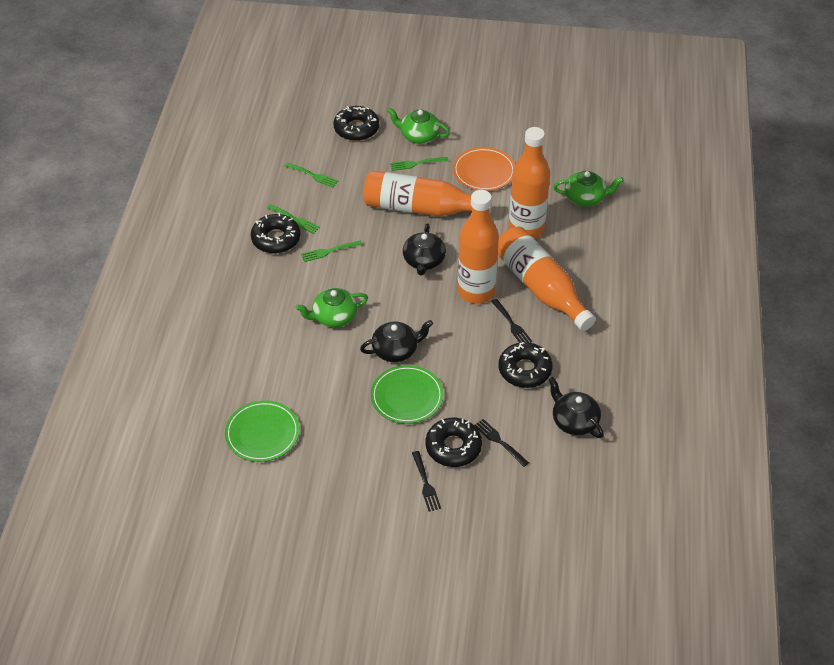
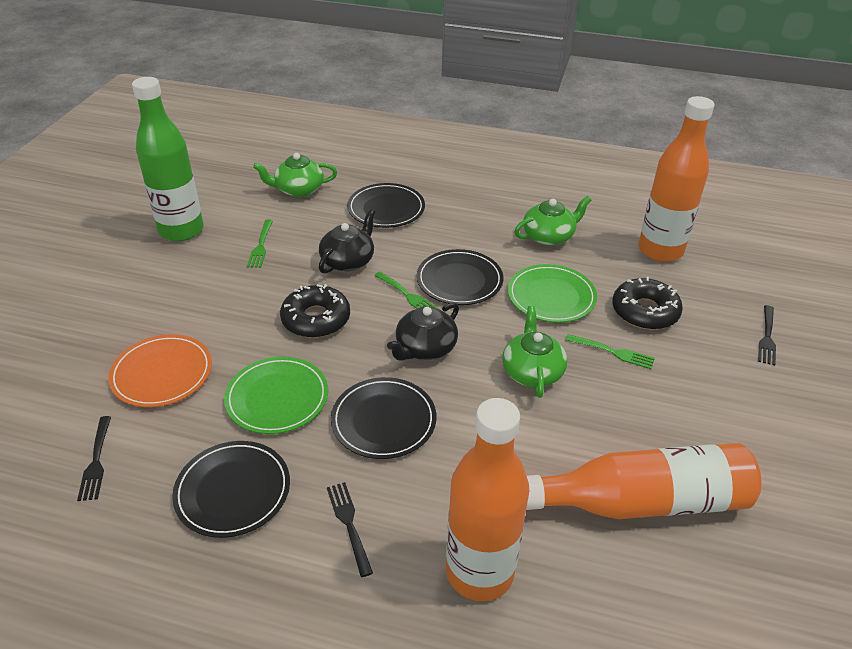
black donut: [251,213,301,253] [334,106,379,141] [426,418,482,467] [499,342,553,388] = 4 -> [280,284,350,338] [612,277,683,330] = 2
black plate: none = 0 -> [172,441,290,538] [331,377,436,459] [347,183,425,228] [417,249,503,305] = 4
black teapot: [360,320,433,362] [403,223,446,275] [548,377,604,438] = 3 -> [319,209,375,273] [387,302,459,361] = 2
green bottle: none = 0 -> [132,77,204,241] = 1
green fork: [267,204,320,234] [284,162,338,188] [301,240,362,262] [390,157,448,171] = 4 -> [247,219,273,268] [374,272,439,309] [565,334,655,369] = 3
orange bottle: [363,170,492,216] [458,190,499,304] [498,227,596,331] [509,127,550,239] = 4 -> [446,398,529,601] [526,443,762,519] [638,96,715,262] = 3

